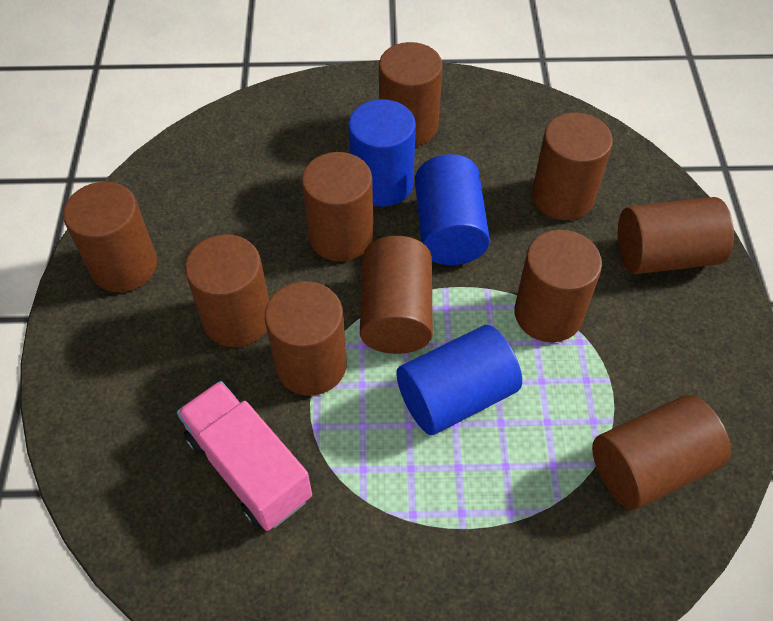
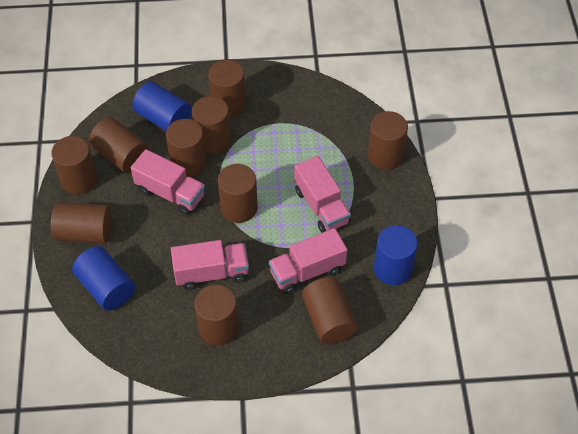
pink truck: [177,381,312,531] = 1 -> [131,149,205,215] [171,240,249,290] [269,228,347,294] [294,156,351,233] = 4

